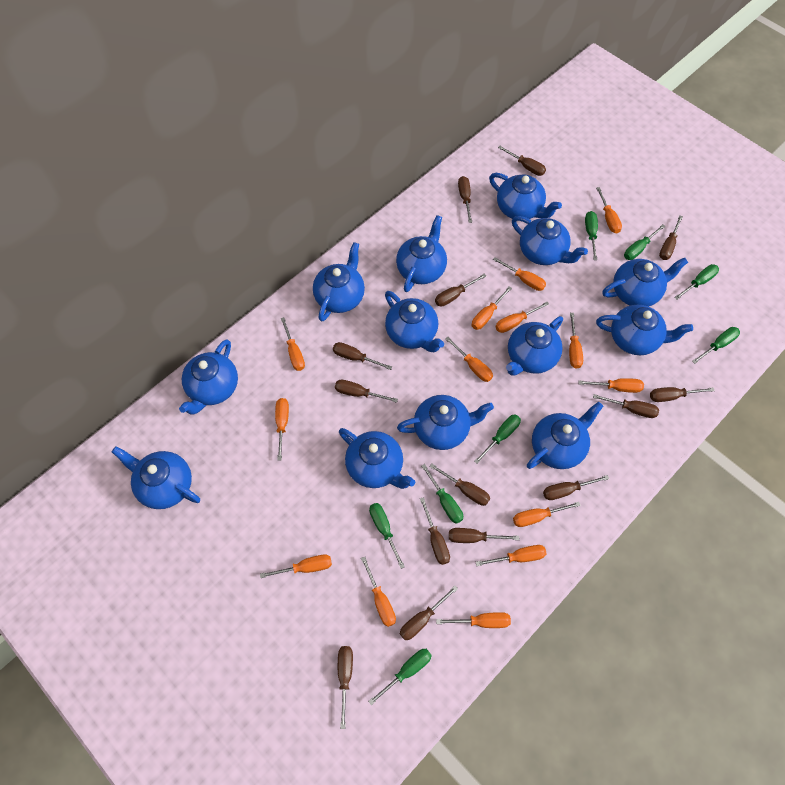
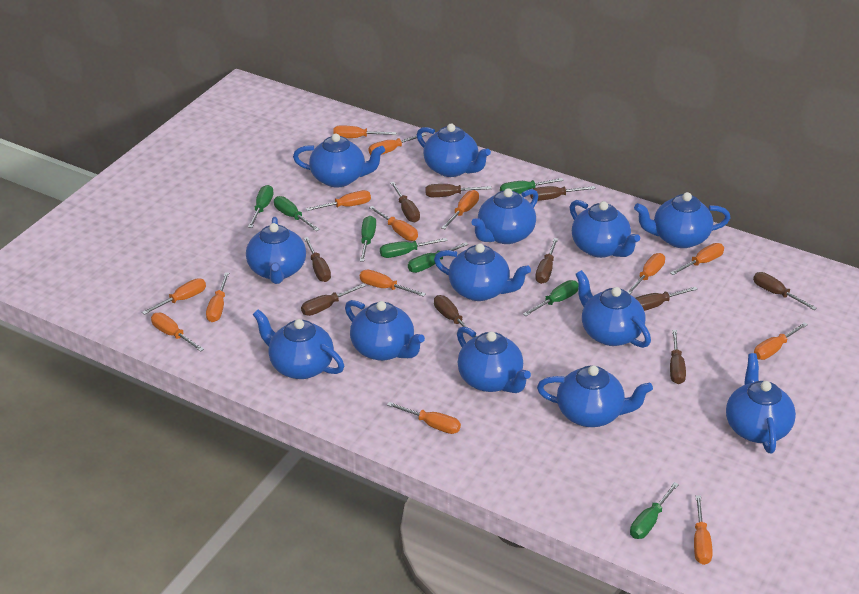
brown screwdriver: [333,342,392,370] [335,380,398,403] [338,646,353,729] [400,586,458,640] [420,497,450,565] [429,464,490,506] [435,274,486,306] [449,528,519,543] [458,176,472,223] [498,146,546,176] [543,475,609,500] [593,394,659,418] [650,387,715,402] [659,215,683,260] = 14 -> [301,283,366,316] [304,237,331,282] [390,182,420,222] [425,184,492,197] [434,295,477,338] [530,186,596,201] [535,238,558,284] [636,286,698,311] [670,330,686,384] [753,272,817,310] = 10

